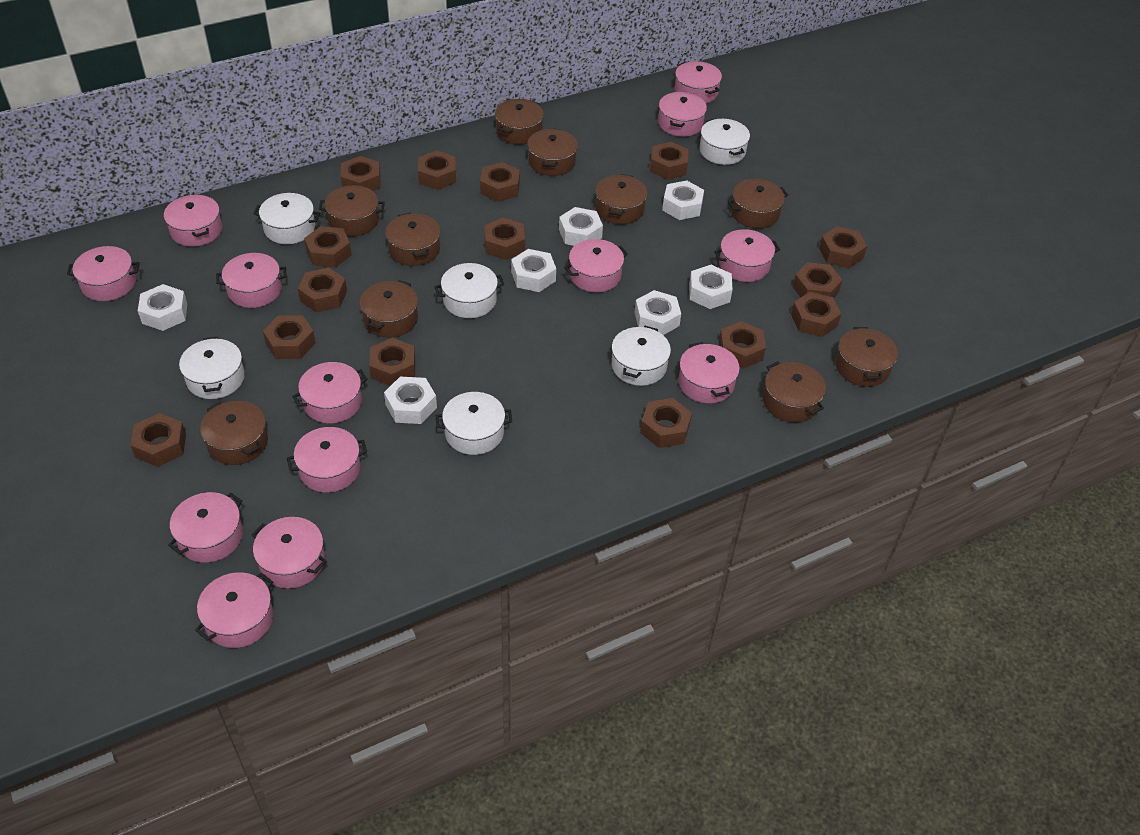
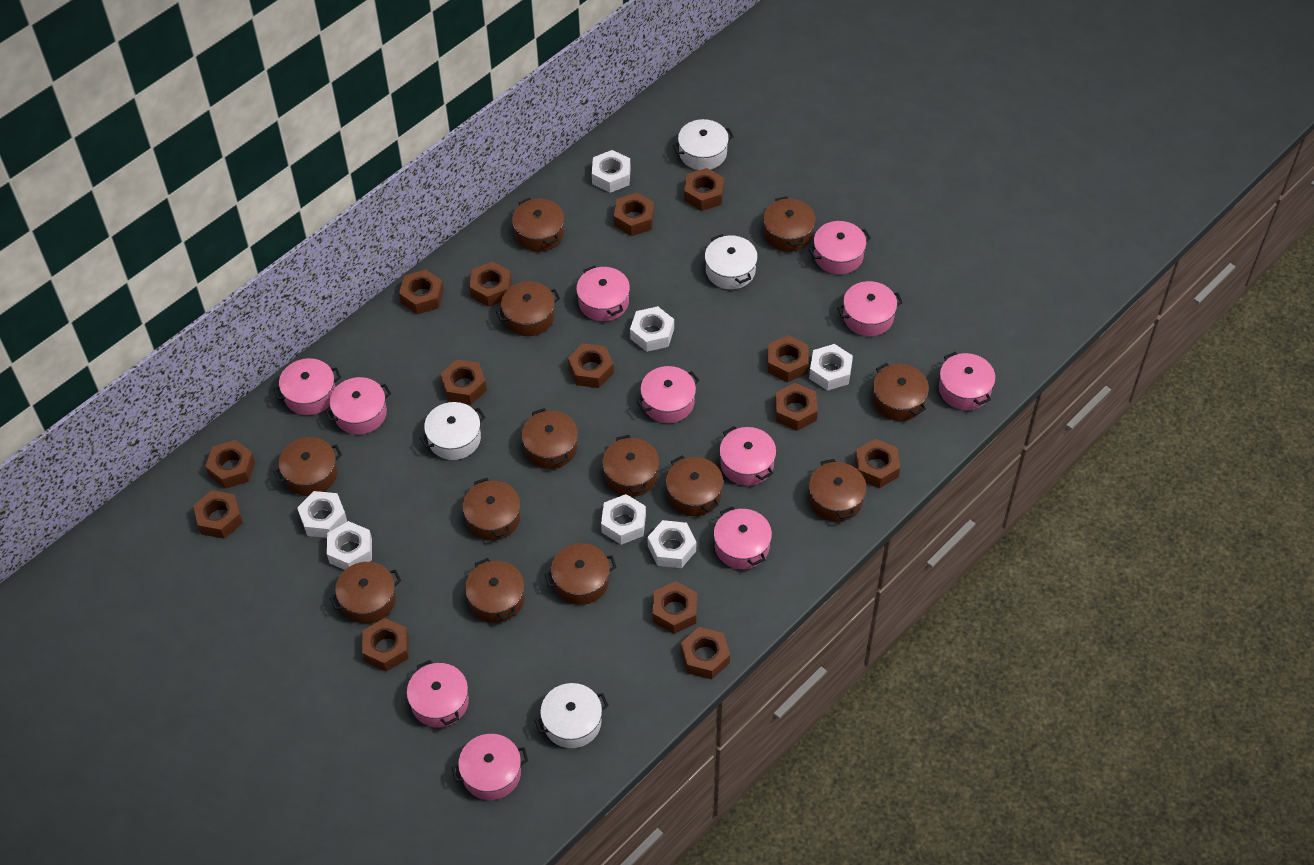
brown nut: [130,413,186,467] [263,315,316,359] [298,268,347,313] [304,226,352,268] [341,156,380,191] [369,338,415,386] [418,150,456,190] [480,162,520,202] [484,217,525,260] [640,398,692,448] [650,142,689,180] [719,321,766,369] [791,292,841,337] [793,262,842,298] [819,226,867,268] = 15 -> [193,490,243,539] [205,440,255,489] [362,618,409,672] [399,269,444,315] [440,359,487,405] [469,261,512,307] [568,343,614,388] [614,193,654,236] [653,581,697,634] [681,627,730,679] [684,168,724,211] [768,335,809,382] [775,383,818,431] [855,439,900,488] = 14
brown pot: [200,401,268,465] [319,185,385,236] [360,280,418,338] [385,213,440,266] [495,99,544,144] [527,128,578,176] [595,174,648,224] [728,179,788,228] [763,361,826,422] [835,327,898,387] = 10 -> [273,437,342,496] [330,562,401,624] [463,478,520,541] [465,558,525,623] [496,281,560,336] [512,198,564,252] [522,408,578,469] [544,543,616,605] [602,435,659,497] [666,455,723,516] [763,197,816,252] [809,459,866,522] [873,363,929,421] = 13
pink pot: [67,246,140,301] [164,195,222,247] [168,492,243,563] [195,572,273,648] [216,253,286,308] [252,517,327,589] [287,427,367,493] [292,362,368,423] [564,239,628,292] [658,92,707,137] [674,61,722,103] [679,342,740,403] [714,229,780,282] = 13 -> [273,358,341,415] [325,377,391,435] [407,660,469,728] [452,734,528,800] [576,265,630,321] [637,366,699,423] [714,506,772,569] [719,426,776,486] [809,221,871,275] [837,281,903,336] [939,352,996,410] = 11
white pot: [179,337,245,399] [253,193,320,244] [434,263,504,318] [436,392,512,455] [612,326,671,386] [700,118,750,165] = 6 -> [420,402,485,460] [534,683,609,748] [673,119,734,170] [705,234,758,289] = 4

